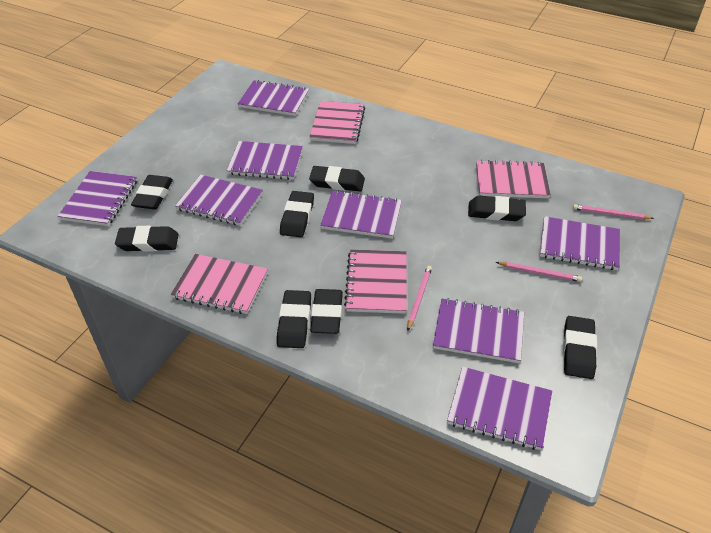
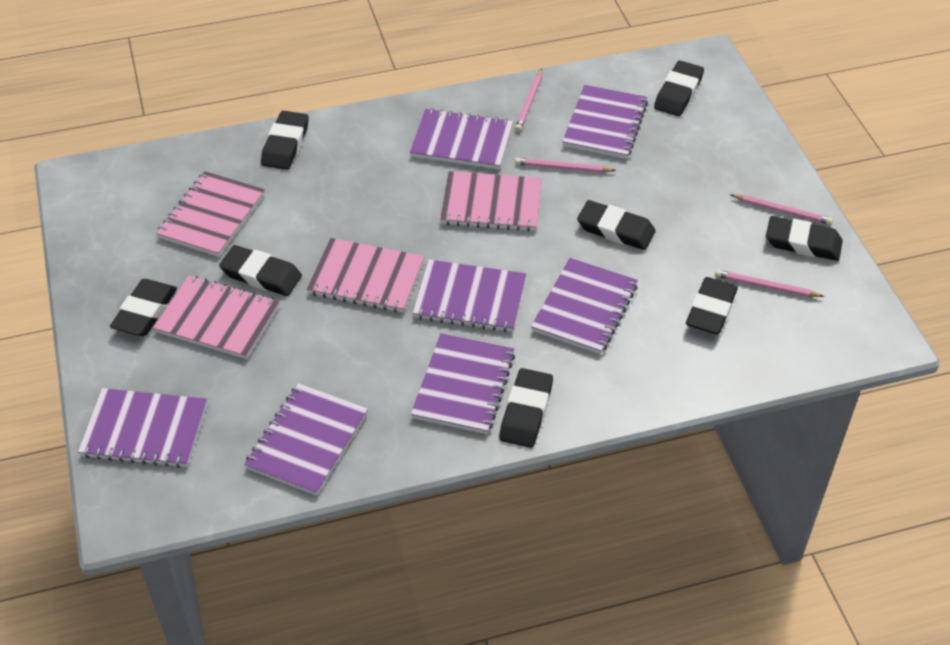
pink pencil: [407,266,432,331] [496,262,582,282] [573,204,654,219] = 3 -> [515,69,542,131] [515,158,616,173] [715,270,824,297] [731,194,833,225] = 4
purple notebook: [58,171,137,226] [175,175,263,226] [227,141,303,180] [237,80,309,116] [320,190,402,239] [433,298,524,363] [447,367,552,450] [540,216,620,270] = 8 -> [78,388,207,468] [244,383,368,496] [410,108,513,170] [411,333,515,434] [413,259,526,332] [531,258,638,354] [562,85,648,159] = 7

